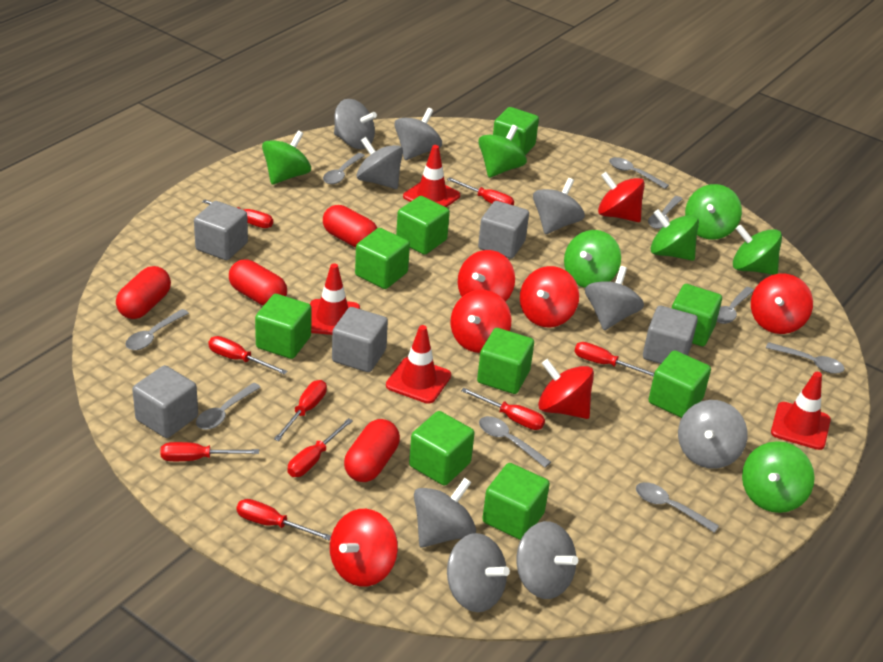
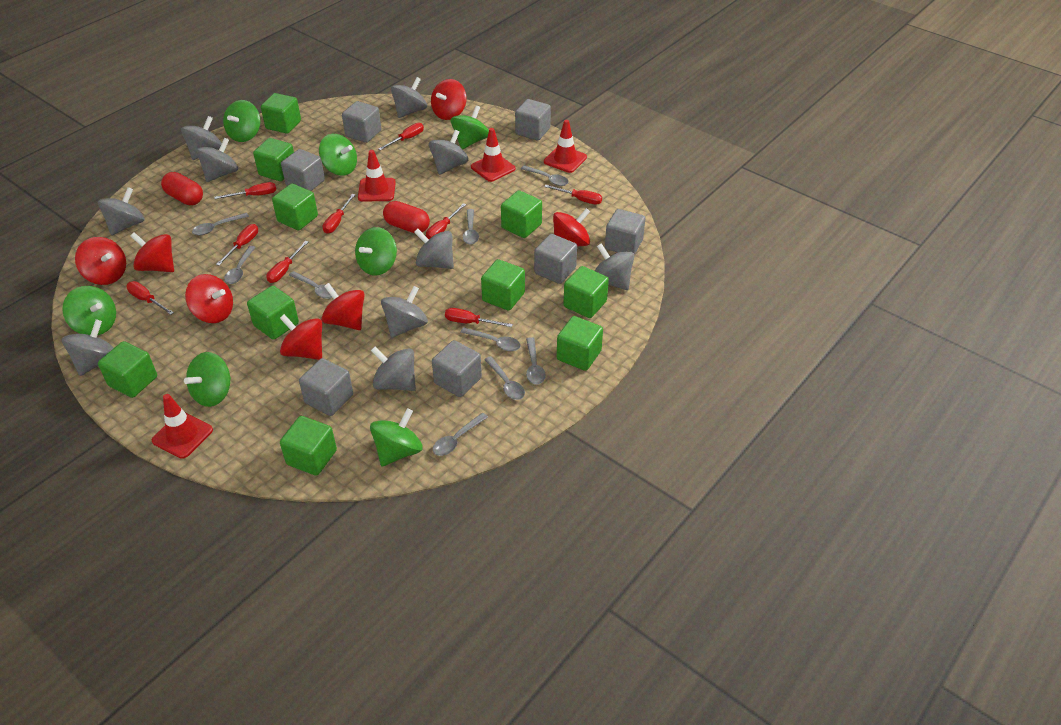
green cube: [255,294,312,359] [355,228,410,289] [396,196,450,255] [409,411,475,486] [477,328,534,394] [482,463,550,540] [493,107,539,155] [648,350,711,418] [672,284,722,346] = 9 -> [98,341,157,398] [247,286,299,340] [253,138,294,181] [261,93,301,134] [272,183,318,230] [280,416,337,476] [481,259,525,311] [501,190,542,238] [557,316,603,371] [564,266,609,318] = 10
grey cube: [132,365,198,438] [194,201,248,260] [332,307,388,372] [478,201,529,259] [643,306,698,364] = 5 -> [281,149,325,191] [299,358,353,416] [342,101,381,143] [432,340,482,397] [515,99,551,140] [534,234,577,284] [605,209,645,255] = 7
grey spinning top: [334,99,377,149] [357,137,403,189] [395,108,442,160] [414,478,476,548] [447,533,510,612] [517,521,578,599] [533,178,585,234] [585,266,644,330] [678,400,748,469] = 9 -> [62,319,114,376] [98,187,145,235] [181,116,222,160] [196,138,238,182] [371,346,416,391] [381,286,428,338] [391,77,427,118] [414,229,454,269] [429,130,469,175] [595,243,634,290] = 10
red capsule: [116,266,171,319] [229,259,287,306] [323,205,377,248] [344,419,400,482] = 4 -> [161,172,203,205] [383,201,430,233] = 2

